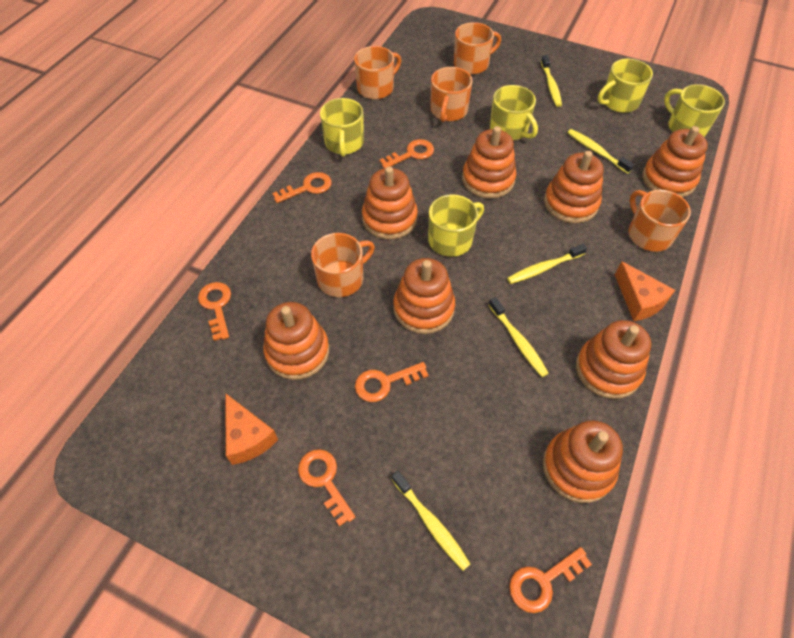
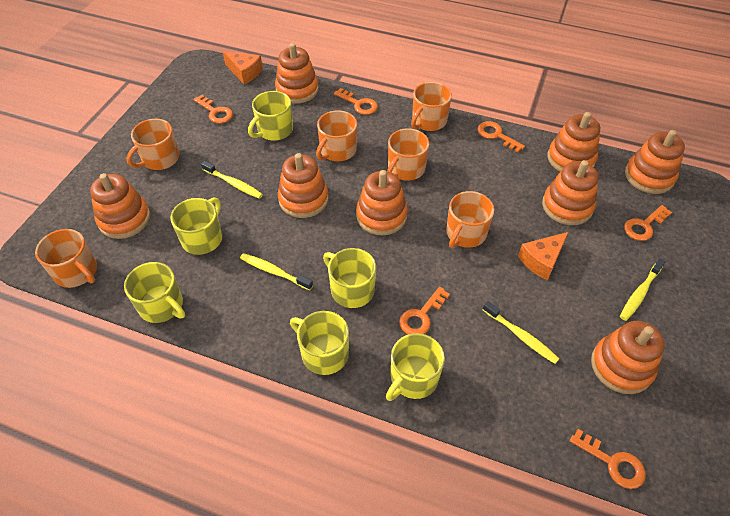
orange mug: [311,233,375,297] [354,46,401,99] [430,67,473,122] [454,22,501,74] [628,190,691,252] = 5 -> [35,229,97,288] [127,119,180,170] [316,110,357,161] [387,128,429,181] [411,82,452,131] [446,191,494,248] = 6
yellow mug: [320,98,364,157] [428,194,484,257] [490,85,538,141] [598,59,653,113] [664,84,725,137] = 5 -> [124,262,185,323] [170,197,222,255] [248,91,293,141] [290,311,349,375] [323,248,376,308] [386,333,445,401] = 6
yellow toothbrush: [392,471,470,571] [489,297,549,377] [507,243,587,284] [541,55,562,107] [567,129,634,174] = 5 -> [201,161,263,199] [240,253,313,290] [483,301,559,364] [620,258,666,321] = 4

